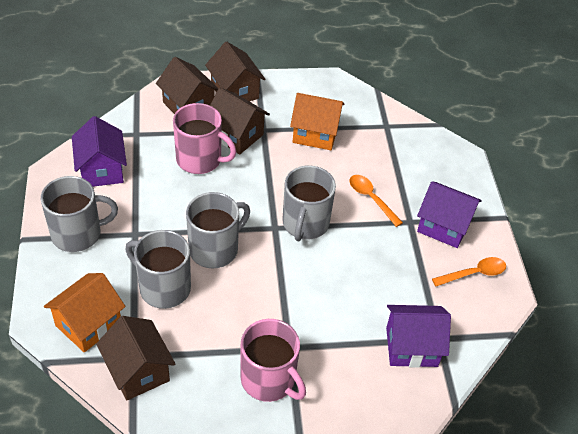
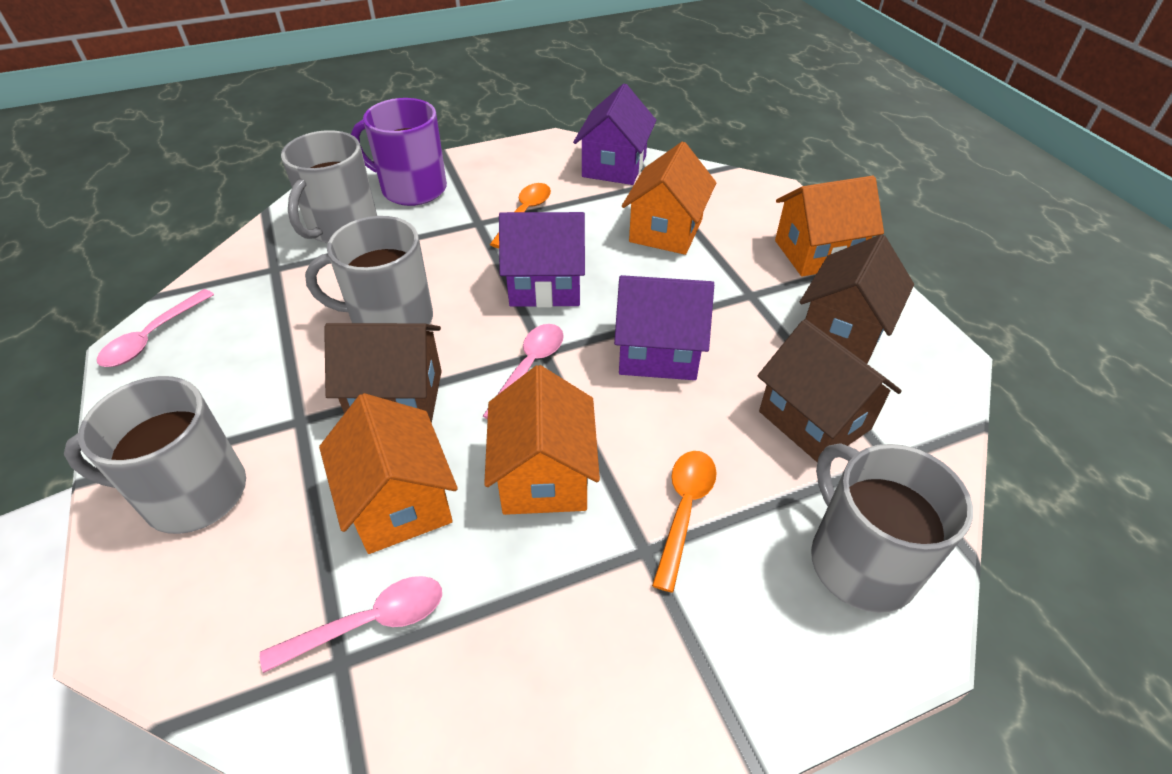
brown house: [96,316,176,400] [156,57,219,114] [205,41,265,102] [210,88,270,154] = 4 -> [324,323,442,423] [758,319,902,463] [800,234,914,364] = 3
orange house: [44,273,126,353] [290,93,344,150] = 2 -> [319,393,458,554] [484,365,600,515] [622,142,716,255] [775,176,884,277] = 4
pink mug: [173,103,236,174] [241,319,306,402] = 2 -> none = 0
pink spoon: none = 0 -> [97,289,214,367] [260,576,442,673] [483,324,564,419] = 3
purple mug: none = 0 -> [351,98,447,206] = 1

